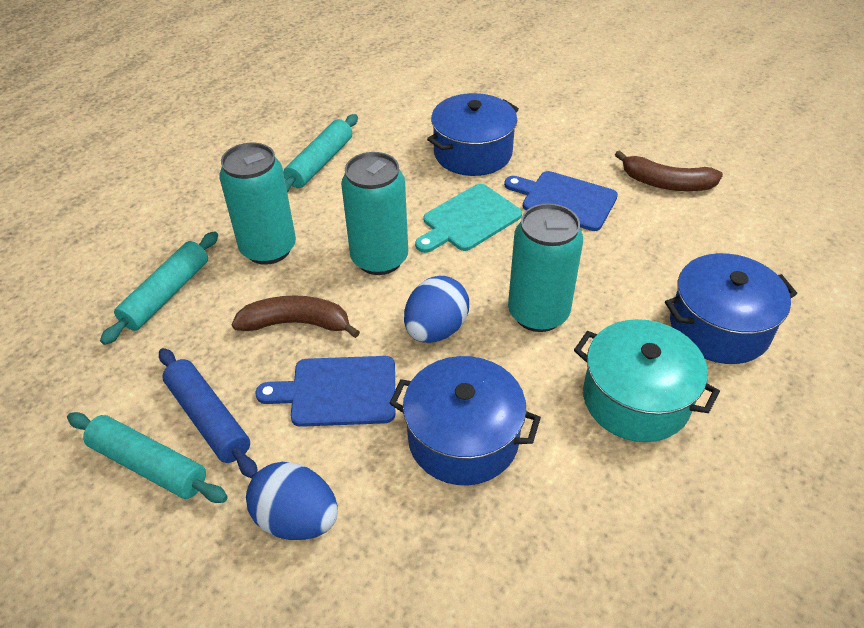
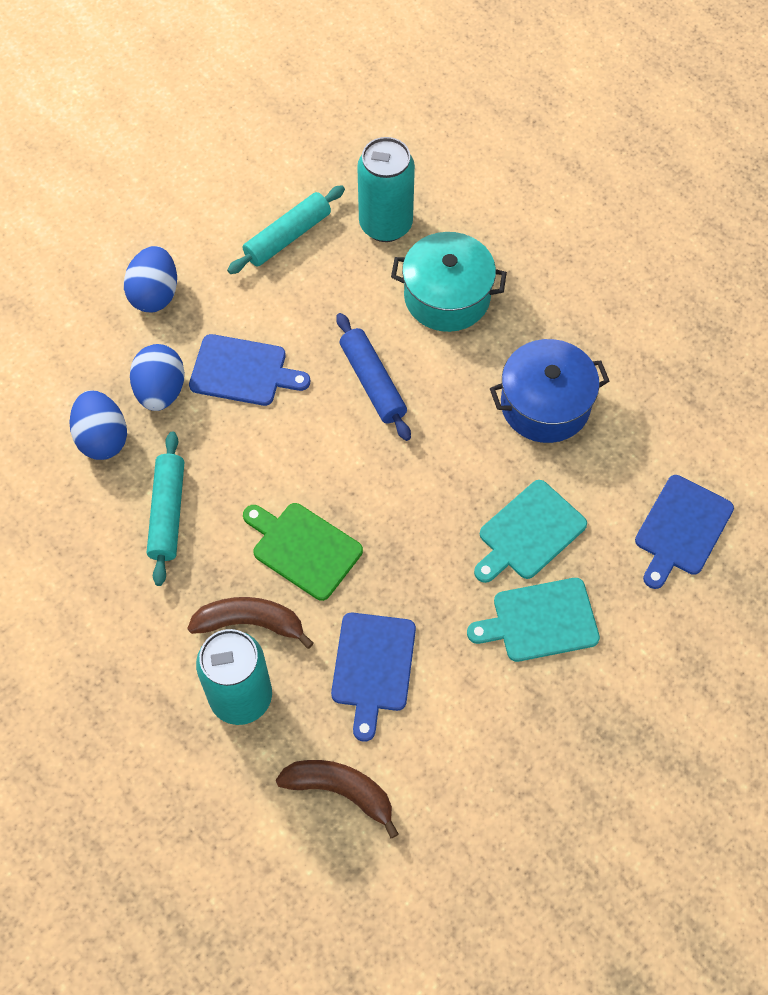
blue cutting board: [255,356,395,427] [504,171,618,231] = 2 -> [189,334,310,406] [331,612,416,742] [635,475,734,589] = 3
blue egg: [246,462,338,540] [404,276,469,343] = 2 -> [69,390,127,460] [124,246,177,313] [130,344,185,411] = 3
blue pot: [389,356,541,485] [427,93,519,176] [665,253,797,364] = 3 -> [490,339,609,443] = 1
green cutting board: none = 0 -> [243,503,363,601] = 1
turquoise can: [219,143,296,265] [341,152,408,275] [508,203,583,332] = 3 -> [196,629,272,725] [357,137,415,242] = 2
turquoise cutting board: [415,184,522,253] = 1 -> [467,578,600,662] [474,480,587,583] = 2
turquoise rolling pin: [67,412,228,503] [100,231,218,345] [283,114,358,193] = 3 -> [147,432,184,586] [227,185,345,274] = 2

